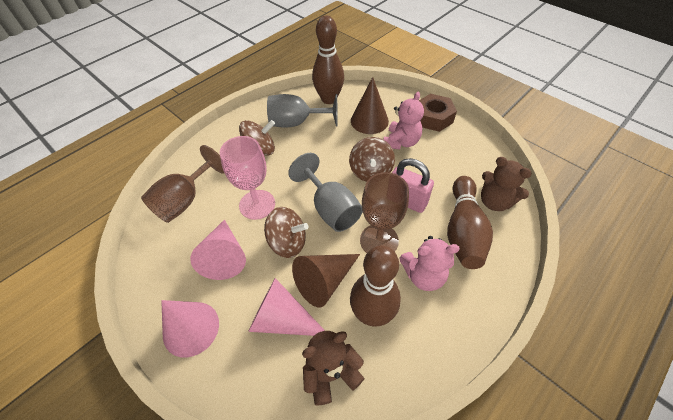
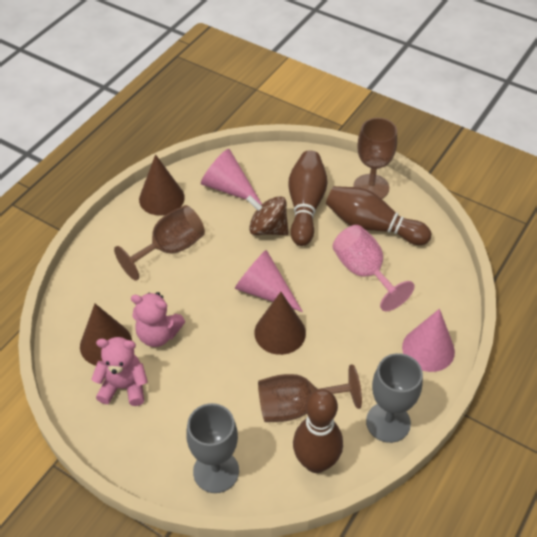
brown cone: [292,254,360,307] [351,77,389,134] = 2 -> [80,304,132,366] [139,154,185,216] [254,292,306,355] = 3
brown goblet: [141,145,224,223] [360,172,409,253] = 2 -> [114,205,205,281] [258,364,362,422] [353,118,397,199] = 3
brown nut: [419,94,457,132] = 1 -> none = 0
brown spinning top: [239,120,275,156] [264,207,309,258] [349,137,395,182] = 3 -> [246,195,289,235] = 1
brown teddy bear: [302,331,365,406] [481,157,532,211] = 2 -> none = 0
pink padlock: [392,158,434,213] = 1 -> none = 0

